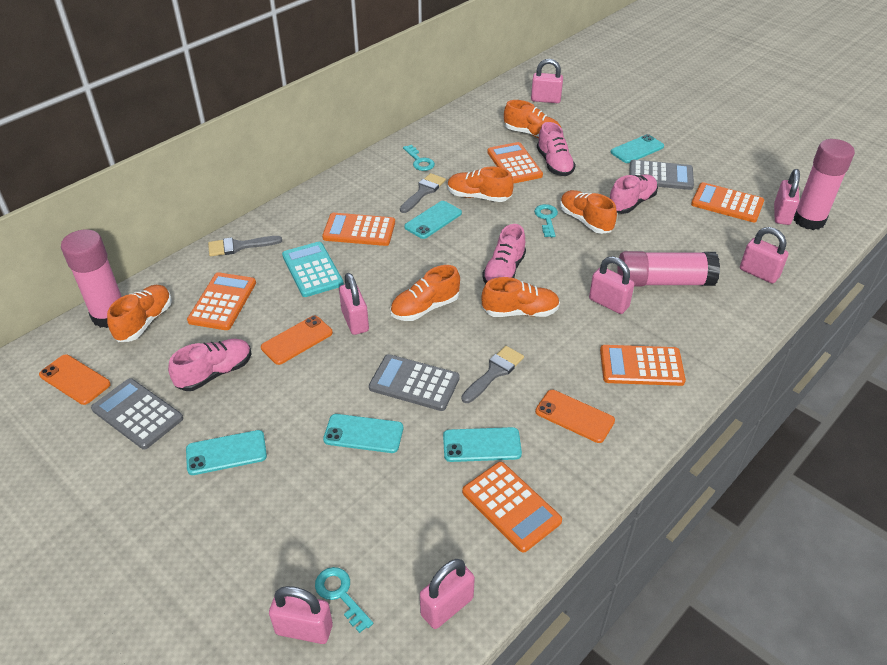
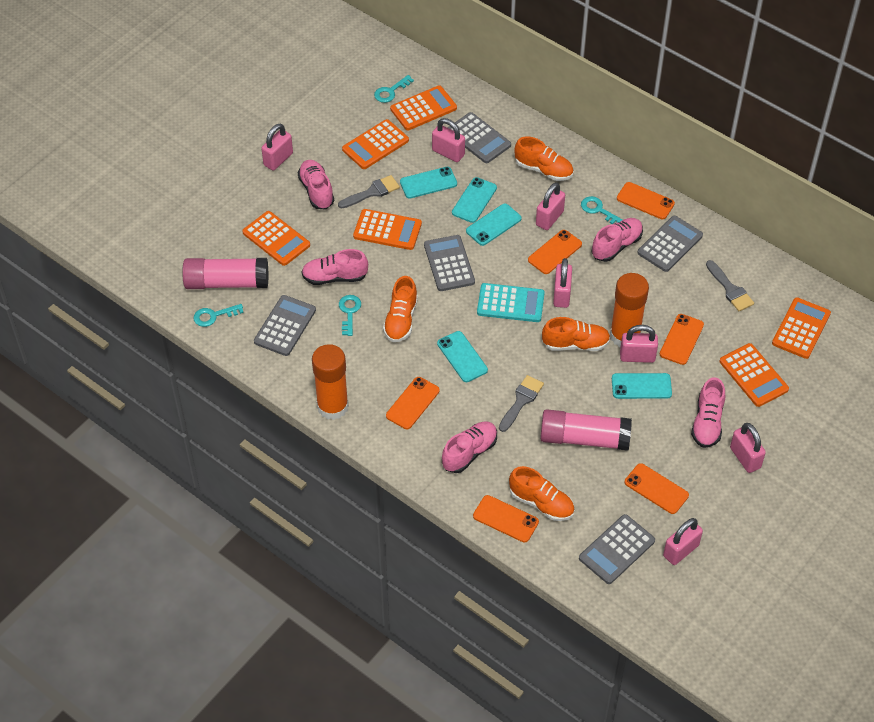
grey calculator: [91,378,183,449] [369,354,460,411] [629,160,694,190] = 3 -> [254,295,316,356] [424,235,475,291] [448,112,511,163] [579,514,655,584] [637,216,703,272] = 5
orange glue stick: none = 0 -> [312,344,349,420] [610,273,649,347] = 2
orange phone: [39,355,111,405] [261,316,333,365] [535,390,615,443] = 3 -> [386,377,440,429] [473,495,539,542] [528,230,582,274] [617,182,675,219] [625,463,689,514] [660,314,704,365] = 6
orange shoe: [107,285,172,342] [390,265,460,321] [447,167,514,202] [481,277,560,317] [504,100,561,138] [560,190,617,234] = 6 -> [383,276,418,342] [509,466,575,521] [514,136,573,181] [542,317,610,351] = 4
pink glue stick: [61,229,122,328] [618,251,720,287] [794,139,855,230] = 3 -> [182,258,269,289] [540,409,632,451] = 2
pink shoe: [168,339,251,391] [482,224,526,284] [537,122,576,176] [610,174,658,214] = 4 -> [298,160,334,209] [301,249,368,285] [442,421,497,473] [592,218,643,262] [691,377,725,448] = 5
turquoise key: [315,567,373,633] [403,145,435,171] [534,204,558,237] = 3 -> [193,304,244,327] [339,295,361,336] [374,75,414,103] [581,196,623,224] = 4

